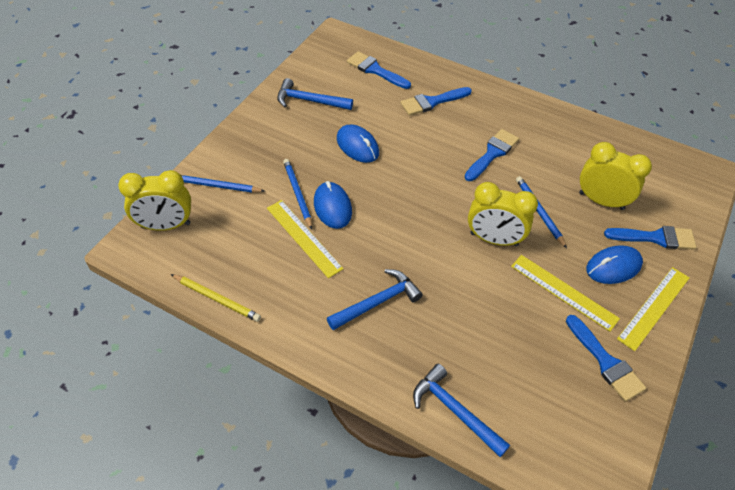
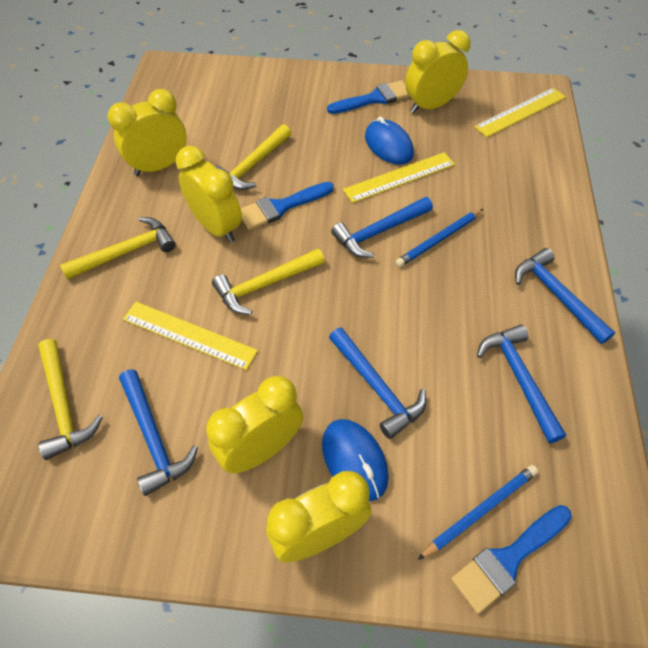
blue brush: [347,51,411,89] [400,87,472,116] [465,129,519,181] [566,315,646,402] [604,226,697,250] = 5 -> [240,182,334,230] [327,80,409,114] [451,505,572,614] = 3
blue hammer: [277,78,353,110] [327,269,423,330] [413,364,510,457] = 3 -> [119,369,198,496] [329,327,426,439] [331,197,433,258] [477,325,566,443] [515,248,615,344] = 5
blue mouse: [314,181,352,229] [337,125,379,163] [586,245,643,284] = 3 -> [322,419,389,501] [365,117,414,165] = 2
blue pencil: [181,175,264,193] [283,159,312,229] [516,176,567,248] = 3 -> [395,209,483,267] [418,465,538,560] = 2
yellow clock: [118,170,191,231] [468,182,538,246] [579,142,652,210] = 3 -> [108,89,187,176] [176,146,242,243] [206,376,303,473] [266,471,372,563] [405,30,470,113] = 5
yellow hammer: none = 0 -> [38,339,103,460] [60,217,176,280] [212,249,325,315] [215,124,291,190] = 4
yellow pencil: [171,274,261,322] = 1 -> none = 0

